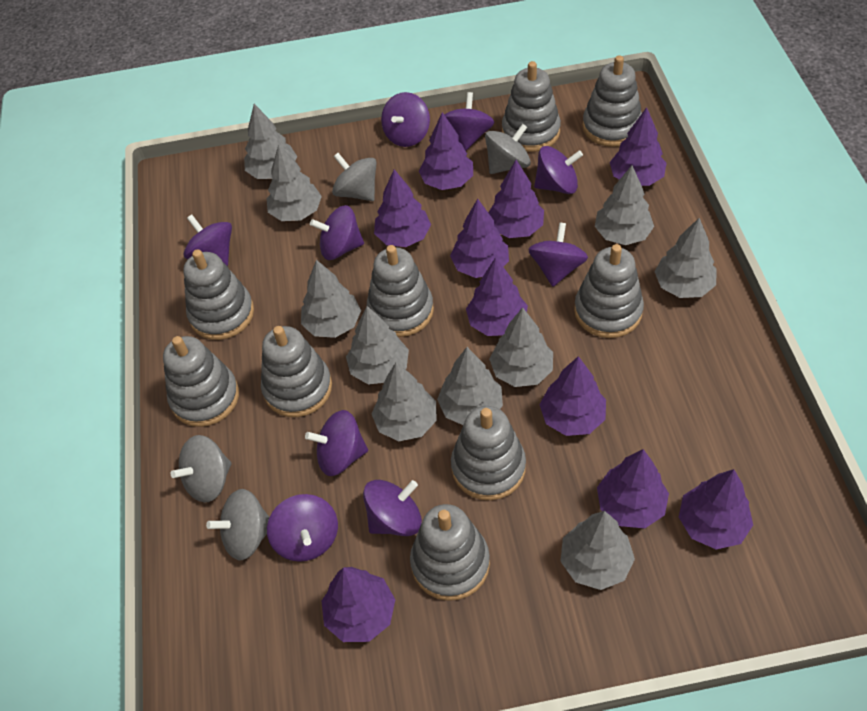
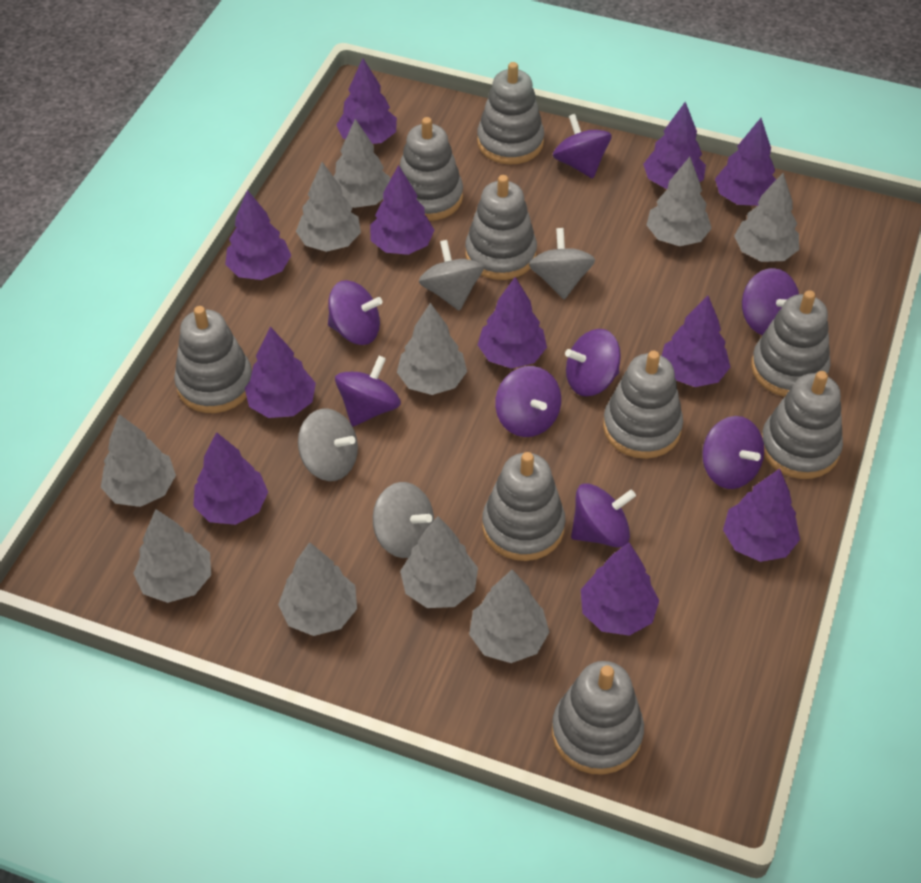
purple spinning top: [184,215,232,266] [267,494,338,562] [305,410,368,476] [310,205,364,260] [363,480,422,536] [381,92,430,147] [444,92,494,151] [528,222,588,286] [534,146,583,194] = 9 -> [328,280,382,345] [335,356,401,427] [495,366,561,437] [553,114,612,178] [565,329,621,397] [571,483,636,548] [702,416,764,489] [742,268,799,335] = 8
purple tree: [322,567,395,642] [374,169,431,247] [419,112,473,190] [450,199,509,278] [466,257,528,336] [488,160,544,238] [540,356,606,436] [597,449,669,528] [610,107,667,186] [679,469,753,549] = 10 -> [193,432,268,525] [225,190,291,280] [245,326,316,418] [336,58,397,144] [370,165,434,255] [478,277,547,369] [581,543,659,636] [643,101,706,189] [662,296,730,387] [715,118,776,206] [723,469,800,562] = 11

